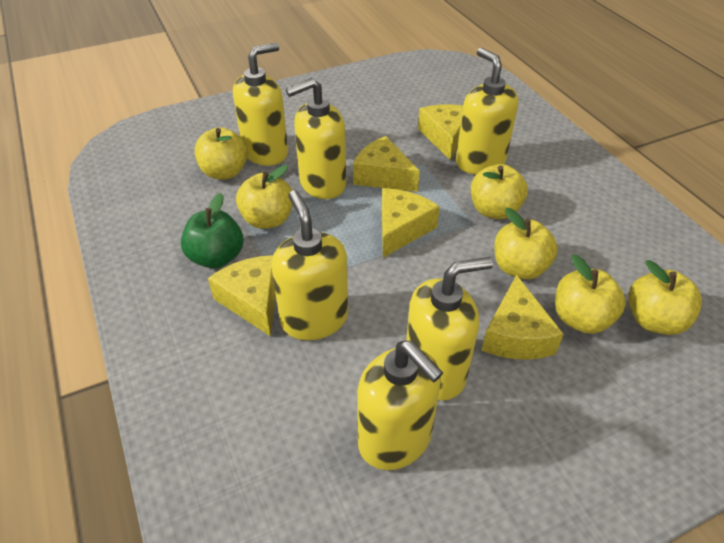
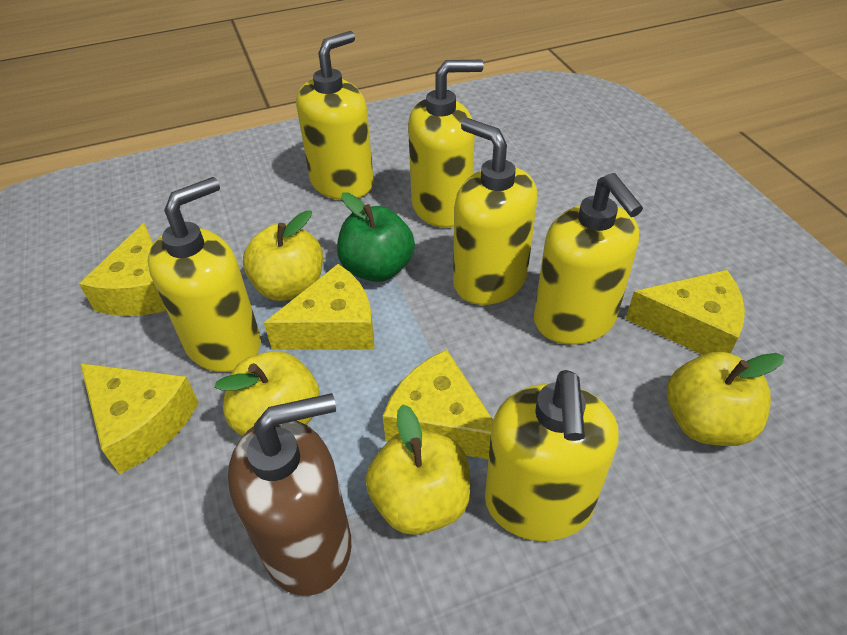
brown soap dispenser: none = 0 -> [228,393,351,596] = 1
yellow apple: [195,127,248,179] [236,165,293,229] [471,164,528,219] [494,208,558,279] [555,255,626,334] [628,260,702,335] = 6 -> [215,351,320,436] [243,210,323,301] [366,404,470,535] [667,352,784,446] = 4

